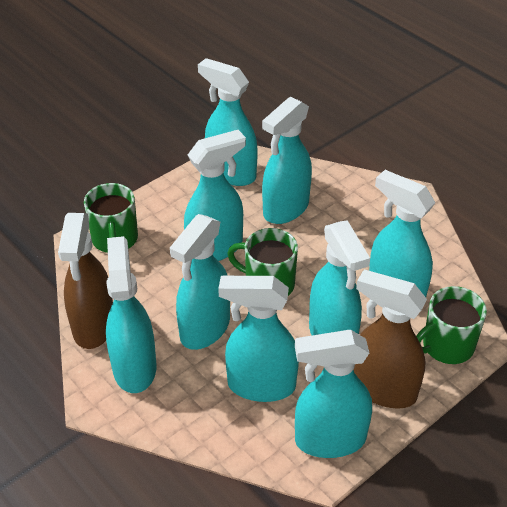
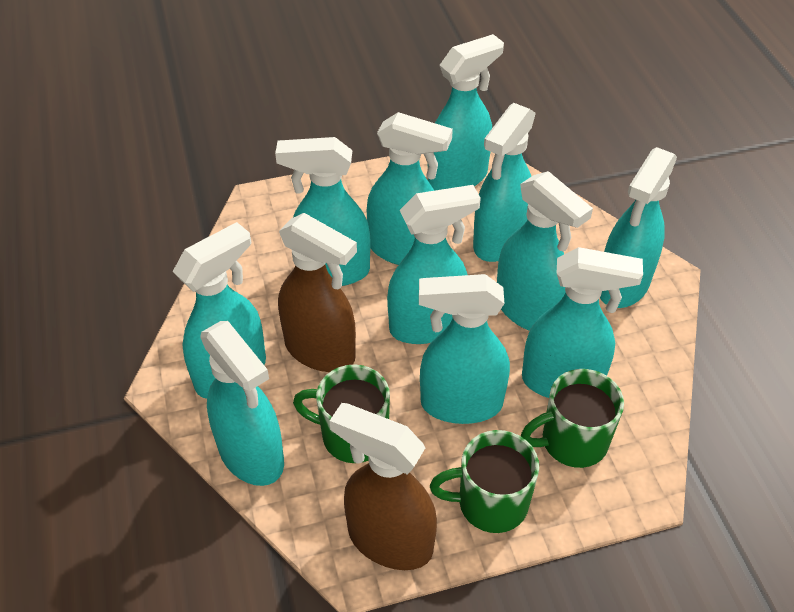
turquoise spray bottle: [106,236,156,393] [170,214,230,350] [184,130,246,261] [198,58,258,186] [218,276,299,402] [262,96,312,224] [295,330,372,458] [309,220,370,335] [369,170,436,297] = 9 -> [173,222,266,399] [200,321,284,486] [275,137,371,286] [367,112,453,265] [387,185,481,344] [419,274,510,424] [428,34,504,191] [473,103,536,262] [497,171,593,331] [522,247,643,398] [600,147,677,308] = 11

